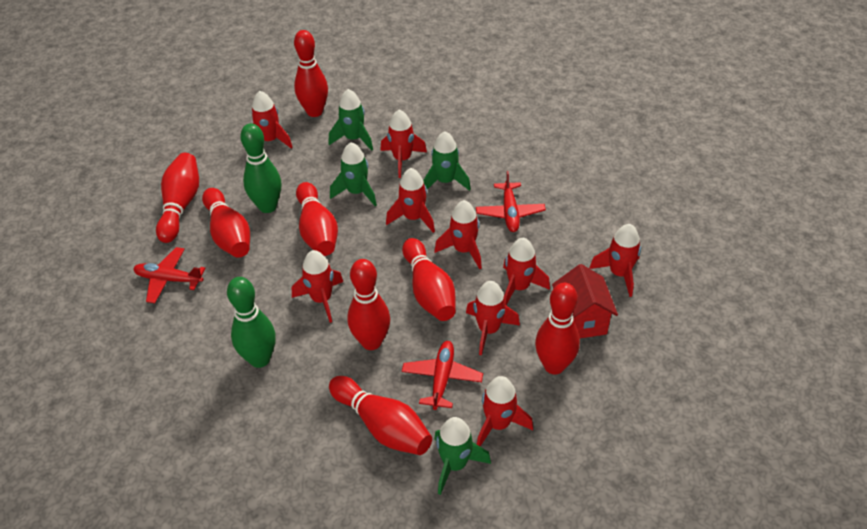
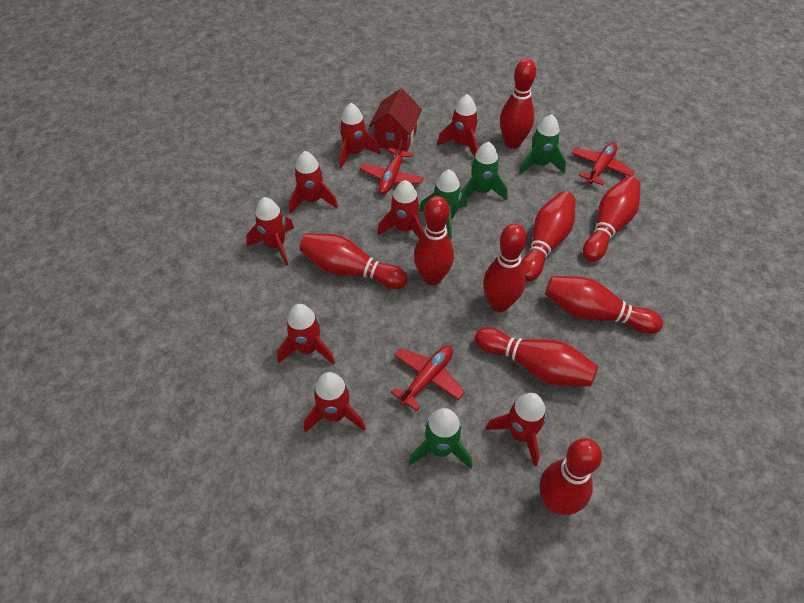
green bowling pin: [227,277,276,368] [240,123,281,213] = 2 -> none = 0
red bowling pin: [156,153,199,243] [202,188,250,258] [294,30,328,117] [296,182,338,256] [329,376,432,455] [347,259,390,350] [402,238,456,321] [535,283,580,374] = 8 -> [299,233,408,289] [414,196,454,285] [475,327,598,387] [483,224,527,312] [500,58,536,149] [521,191,575,282] [539,438,602,515] [545,276,663,334] [583,176,641,262] = 9
red rocket: [252,91,293,149] [292,250,343,323] [380,109,427,178] [386,168,435,233] [434,200,482,269] [466,281,520,355] [477,376,533,446] [503,238,550,305] [589,224,641,297] = 9 -> [246,197,294,266] [277,304,335,365] [289,151,338,214] [304,372,366,433] [339,103,380,169] [377,180,424,239] [437,94,478,157] [485,393,547,467] = 8

